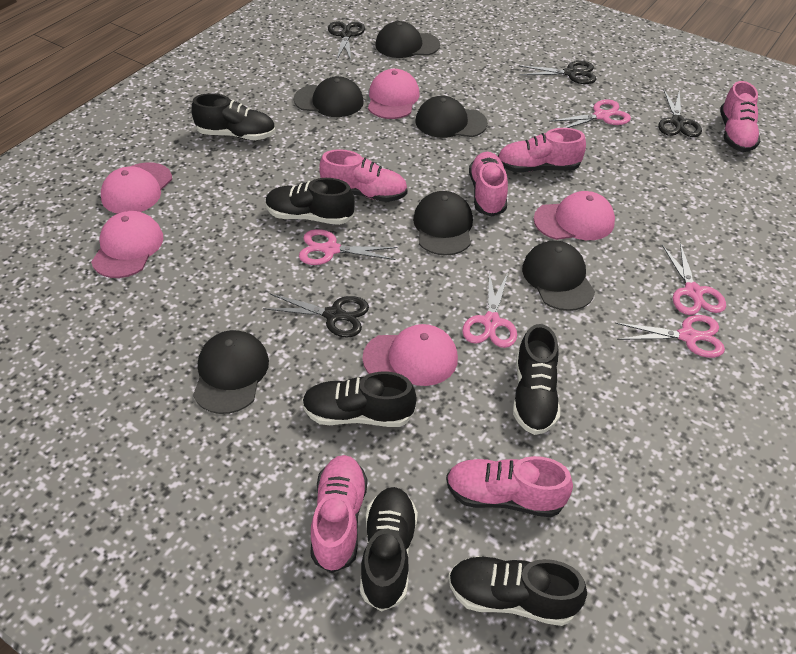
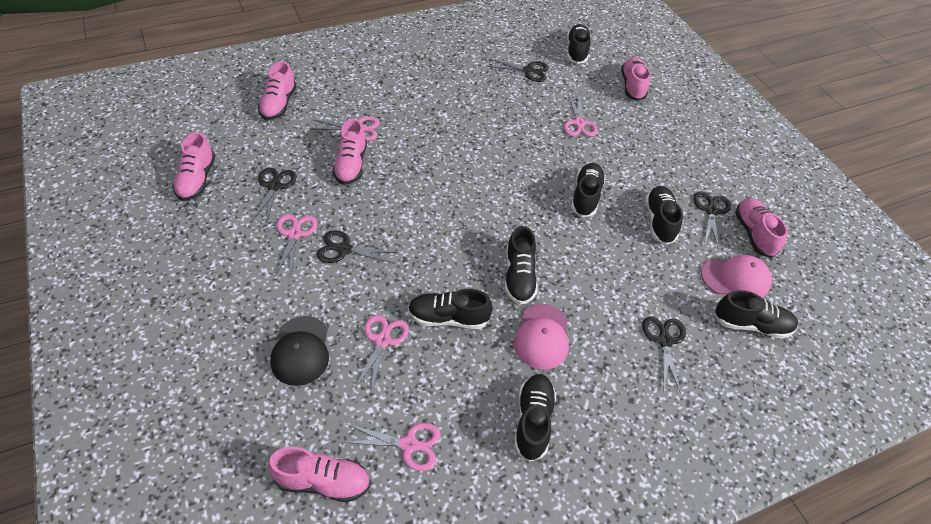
black cap: [193,330,269,414] [294,76,364,117] [376,21,440,58] [413,191,473,256] [416,96,488,138] [522,240,595,311] = 6 -> [270,316,329,386] = 1
black scissors: [263,294,369,338] [328,22,365,61] [519,61,596,84] [658,90,702,137] = 4 -> [252,168,297,222] [317,230,399,264] [487,59,549,82] [642,317,686,394] [693,191,731,249] = 5
black shoe: [191,93,276,140] [265,178,355,225] [302,371,417,427] [360,487,418,612] [449,556,587,626] [513,324,560,435] = 6 -> [408,289,493,329] [505,226,538,305] [514,374,556,462] [567,24,591,64] [571,163,606,217] [645,186,683,245] [714,290,798,339] = 7
pink cap: [91,211,163,278] [101,162,172,214] [362,324,458,386] [368,69,420,119] [534,191,615,240] = 5 -> [514,304,569,369] [701,255,772,298] = 2

